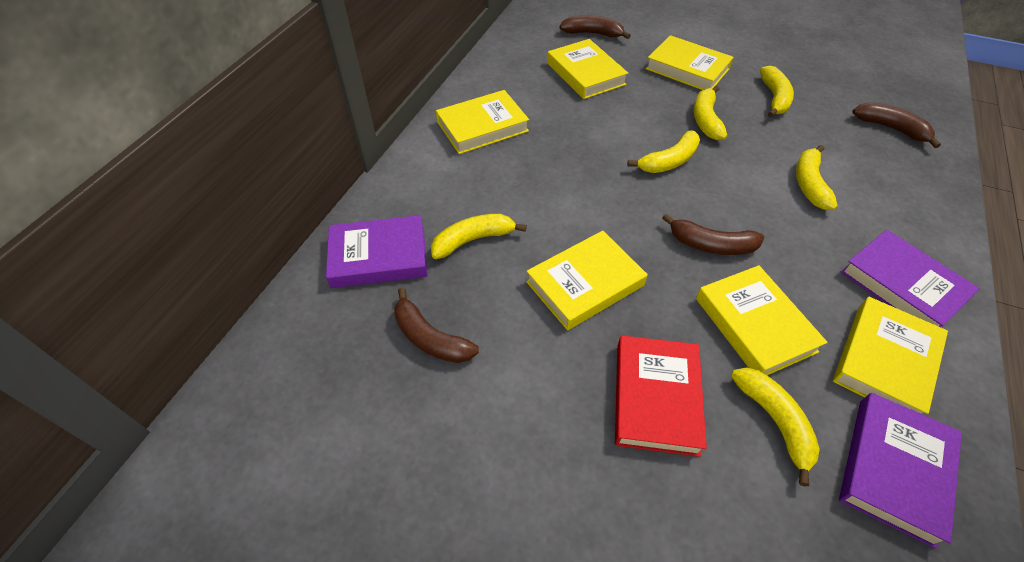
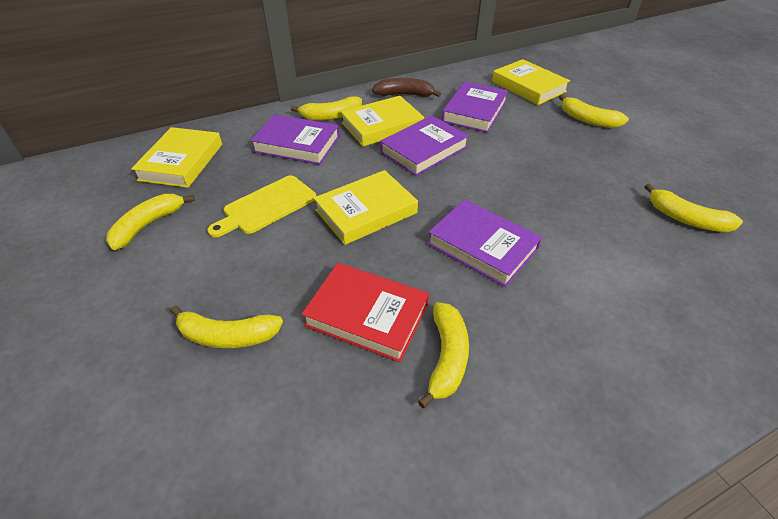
brown banana: [394,288,479,363] [559,15,631,39] [662,213,765,255] [852,102,941,148] = 4 -> [372,78,441,97] = 1
purple book: [326,215,427,288] [839,393,962,549] [841,230,980,327] = 3 -> [250,114,340,165] [380,116,469,176] [427,199,542,287] [442,82,508,133] = 4
yellow book: [436,90,529,154] [526,231,648,330] [547,39,628,99] [646,35,734,90] [696,265,828,375] [833,297,948,414] = 6 -> [131,127,222,188] [314,170,418,245] [341,96,424,146] [492,59,570,105] = 4
yellow cutting board: none = 0 -> [207,175,316,237] = 1

